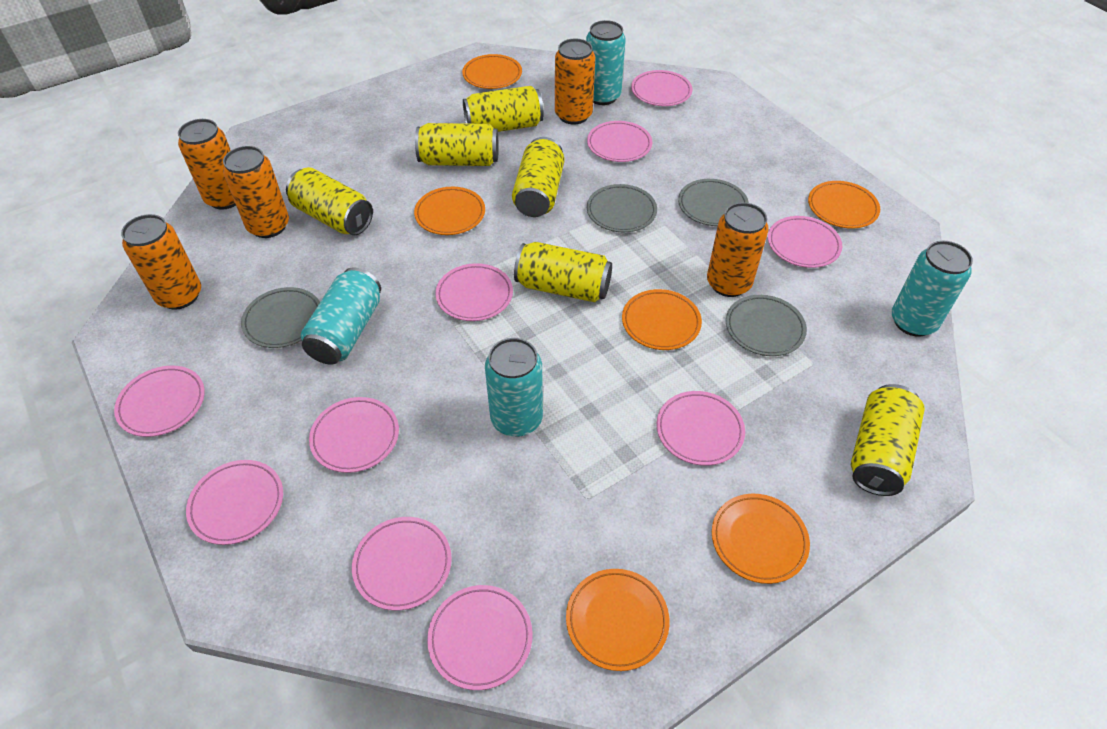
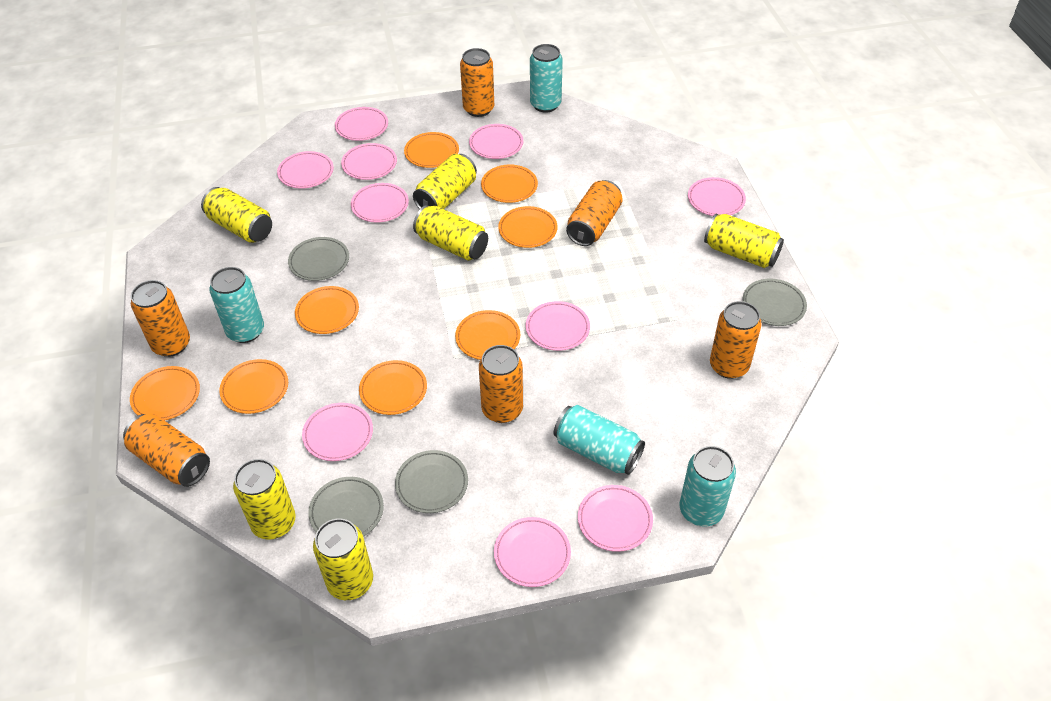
orange can: [121,214,201,310] [178,119,236,210] [223,146,289,238] [555,38,595,125] [707,202,769,297] = 5 -> [123,414,210,487] [131,280,190,357] [460,48,494,117] [479,345,523,423] [566,180,623,246] [710,301,762,379] = 6
orange plate: [414,187,485,235] [462,54,522,89] [566,569,670,671] [622,289,702,350] [712,494,810,584] [808,181,880,229] = 6 -> [130,366,200,420] [219,359,288,414] [295,286,359,334] [359,360,427,415] [404,132,459,168] [455,310,520,360] [481,164,538,203] [498,206,557,248] = 8

